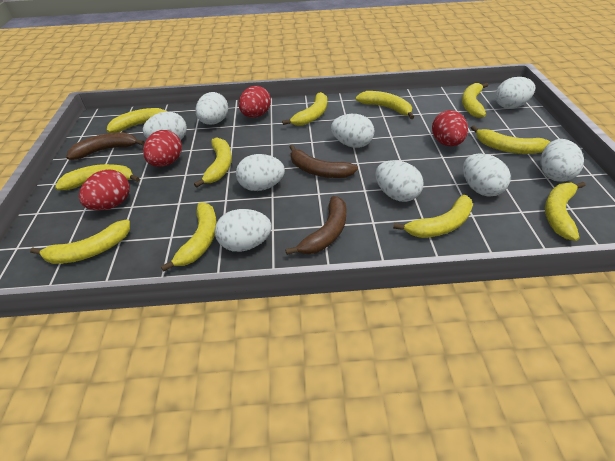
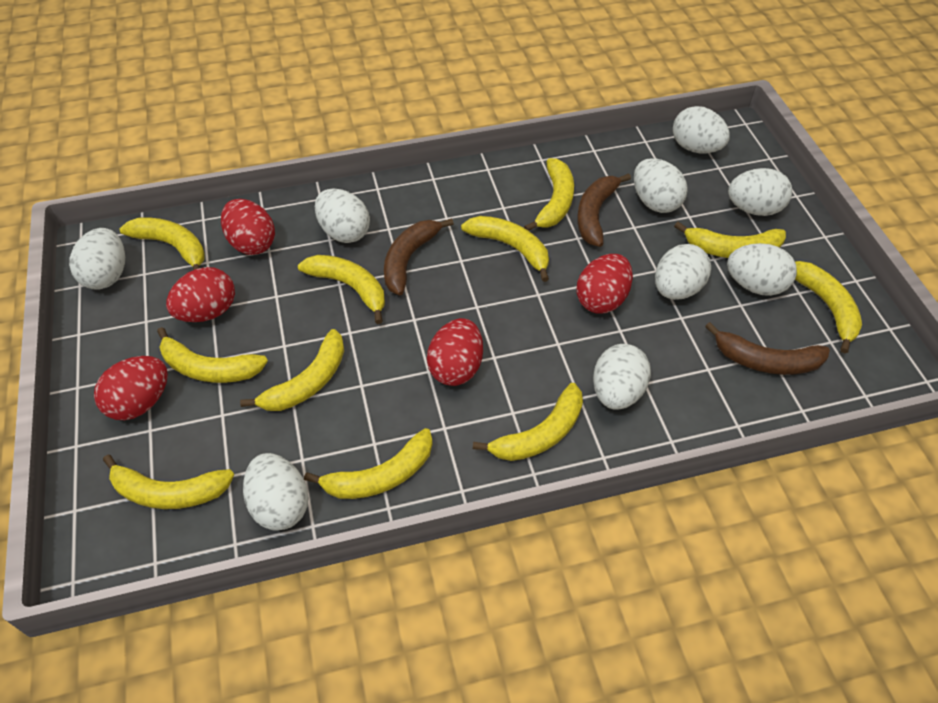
red egg: [79,169,130,210] [143,130,182,167] [239,86,271,118] [432,110,468,146] = 4 -> [94,356,168,420] [166,267,235,322] [221,199,275,255] [427,318,483,386] [576,254,633,313] = 5

